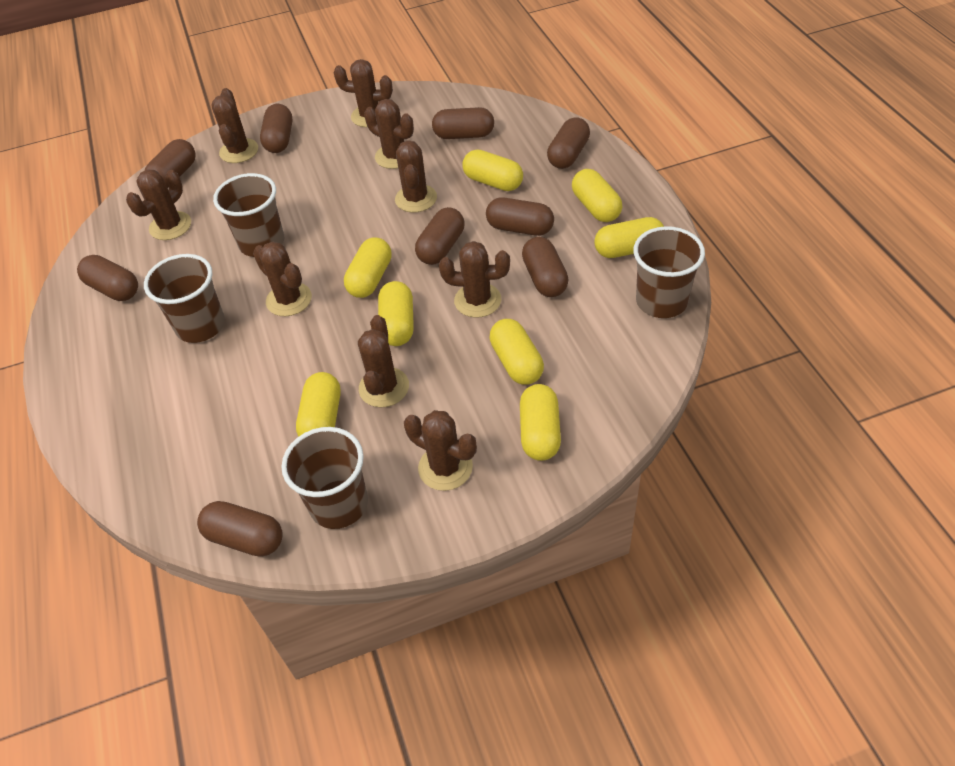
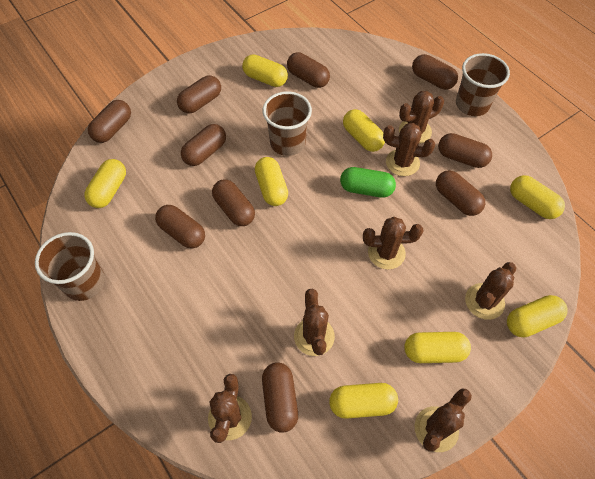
brown cactus: [126,170,191,240] [211,88,258,163] [253,242,312,316] [334,59,393,127] [358,315,409,407] [364,99,414,169] [395,141,437,213] [404,410,477,491] [439,241,510,318] = 9 -> [208,374,252,443] [294,288,335,356] [363,217,423,269] [383,123,435,176] [399,91,444,144] [415,389,472,452] [465,262,516,320] = 7
brown capsule: [77,255,138,301] [145,139,196,188] [197,501,283,557] [260,104,293,153] [415,207,465,265] [432,107,494,139] [486,197,554,236] [522,237,569,297] [547,117,590,169] = 9 -> [88,100,131,143] [155,205,205,248] [177,75,221,114] [181,124,226,166] [212,179,255,226] [262,362,298,433] [287,52,330,88] [412,54,458,90] [436,170,485,216] [438,133,492,168] = 10
brown cup: [144,254,225,343] [213,173,284,257] [281,427,368,529] [633,226,705,318] = 4 -> [35,232,105,301] [263,92,312,156] [456,53,510,116] = 3
green capsule: none = 0 -> [340,167,396,198] = 1

